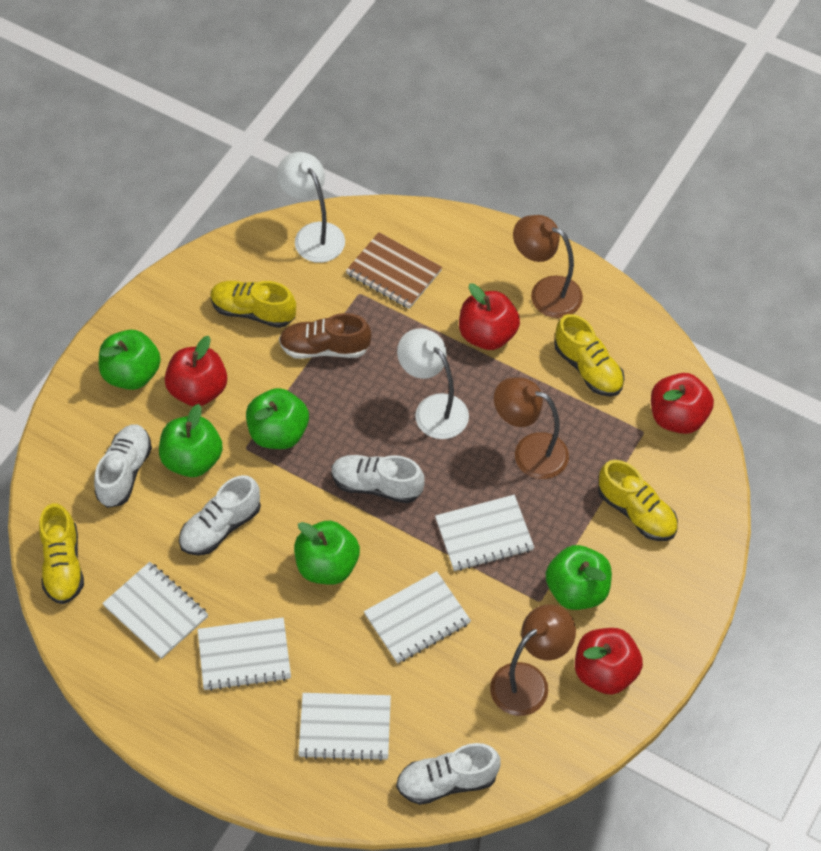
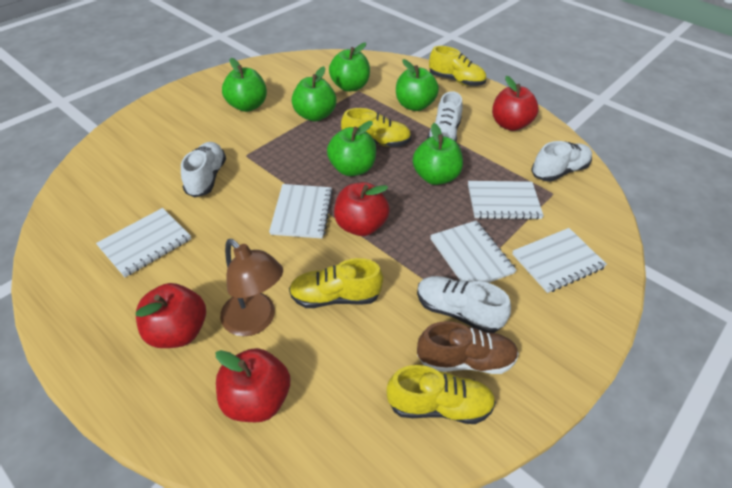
brown lamp: [490,604,576,716] [494,378,569,479] [513,215,583,318] = 3 -> [220,239,283,336] = 1
brown notebook: [346,232,442,309] = 1 -> none = 0
green apple: [99,330,161,390] [159,404,223,477] [246,388,309,449] [294,521,360,585] [546,545,612,610] = 5 -> [222,58,267,112] [292,66,337,122] [327,121,376,176] [329,43,370,92] [396,59,439,111] [413,123,463,185] = 6
white lamp: [277,152,345,263] [397,328,469,439] = 2 -> none = 0

